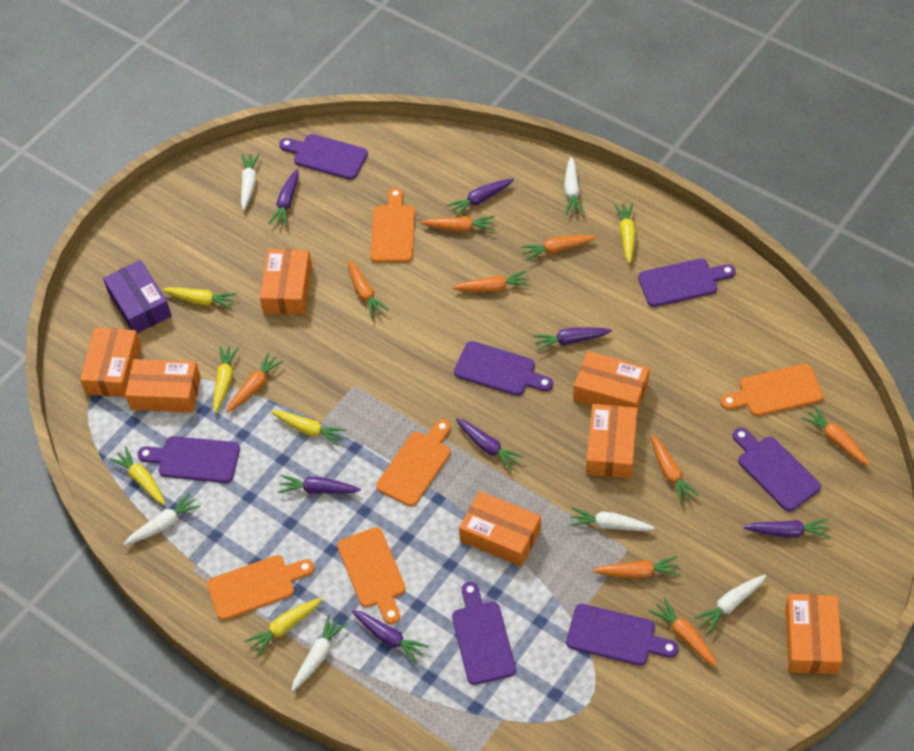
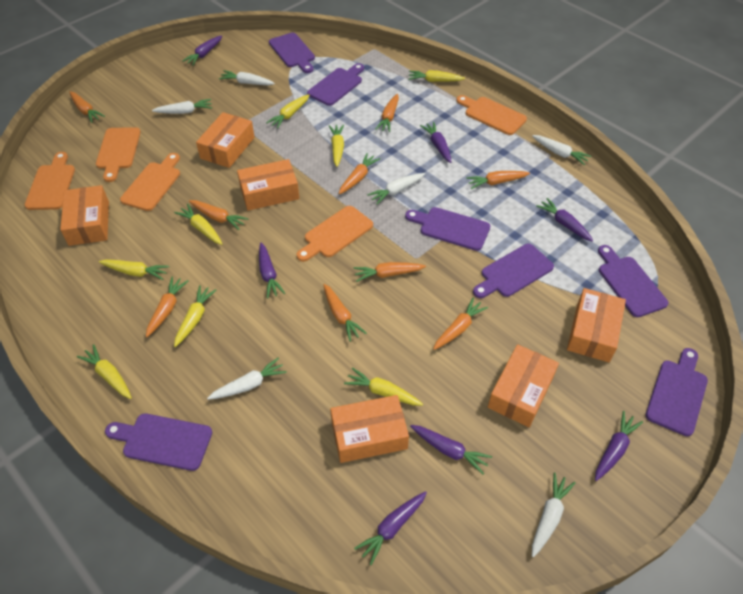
orange box: [80,328,141,397] [125,359,201,413] [260,249,312,315] [459,491,541,567] [573,351,650,413] [586,404,638,479] [785,594,843,674] = 7 -> [60,185,109,246] [196,112,255,168] [237,159,299,211] [330,395,409,463] [488,344,559,427] [567,288,626,362] = 6
purple box: [103,260,172,333] = 1 -> none = 0
yellow carrot: [110,447,166,505] [162,287,237,309] [213,346,239,413] [245,598,322,657] [271,410,347,446] [614,203,636,263] = 6 -> [77,344,132,399] [99,259,169,280] [174,204,222,245] [174,285,216,347] [266,95,310,129] [329,125,344,167] [344,368,423,406] [408,70,465,82] = 8

